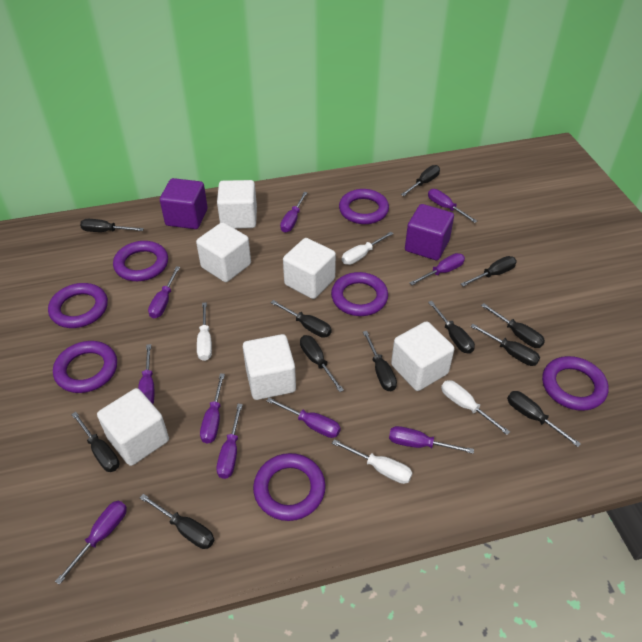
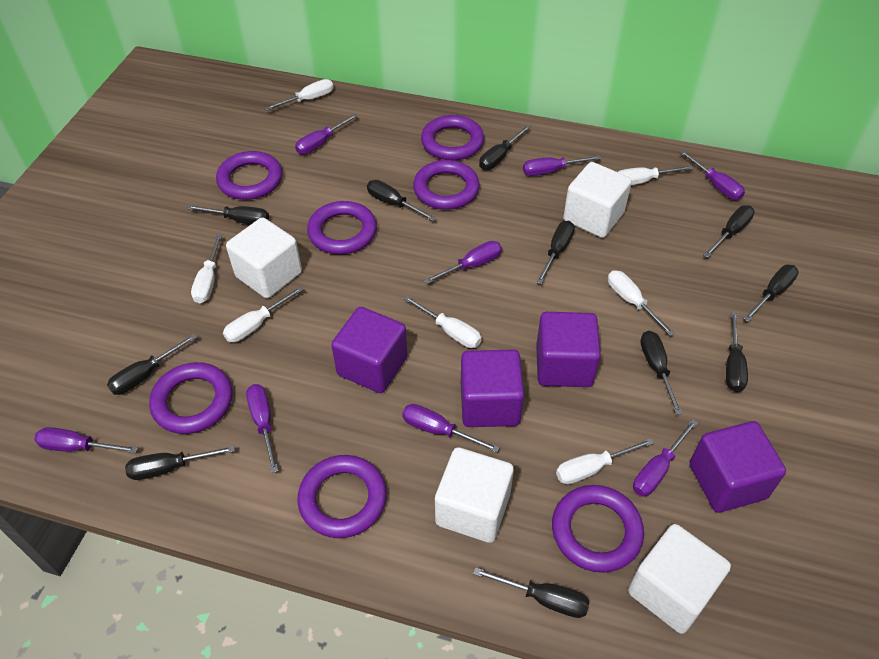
black screwdriver: [71,412,119,472] [80,219,144,232] [140,494,215,549] [271,300,332,338] [300,335,344,392] [363,331,397,391] [401,165,440,196] [428,301,475,354] [461,256,517,286] [470,324,540,366] [481,303,545,348] [507,391,581,447] = 12 -> [107,334,197,395] [125,446,235,480] [187,205,269,225] [367,180,436,221] [473,567,590,618] [479,125,531,170] [536,221,575,284] [640,331,682,415] [703,205,755,257] [726,312,748,392] [743,265,799,322] = 11
purple cube: [160,178,208,229] [405,204,454,260] = 2 -> [331,307,408,393] [461,349,524,427] [536,312,601,387] [690,421,786,513] = 4
purple screwdriver: [55,501,127,585] [138,344,154,404] [148,266,180,318] [200,373,225,444] [216,404,243,479] [266,397,341,438] [280,192,308,233] [389,426,474,454] [409,253,465,285] [428,189,477,223] = 10 -> [34,427,138,453] [246,384,278,473] [295,114,358,154] [402,404,500,453] [424,241,502,284] [523,155,601,176] [633,419,698,497] [680,150,745,200] = 8
white cube: [97,388,169,466] [196,222,251,282] [217,180,257,229] [243,334,296,400] [283,238,336,299] [391,321,454,391] = 6 -> [226,217,302,298] [435,447,514,543] [563,162,632,238] [628,524,731,634] = 4
white screwdriver: [197,302,212,361] [332,439,412,484] [342,232,394,265] [441,380,510,435] = 4 -> [191,234,222,303] [223,286,304,343] [265,79,334,111] [404,296,482,348] [556,438,654,484] [608,270,675,336] [618,165,694,185] = 7

